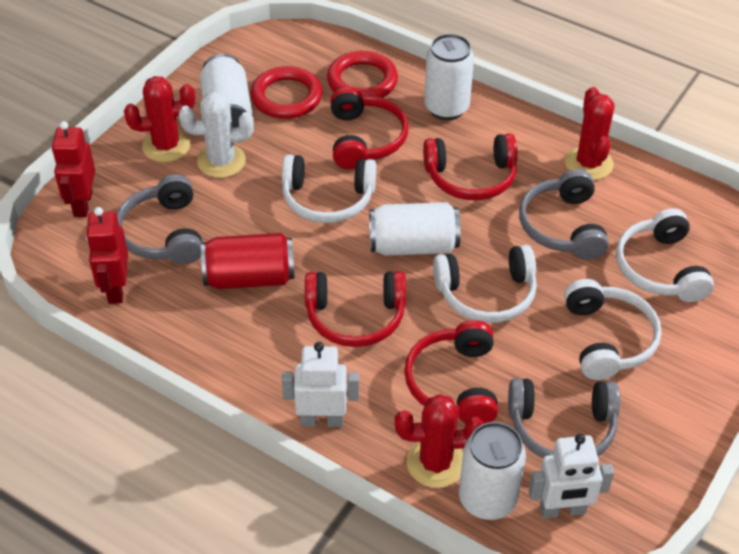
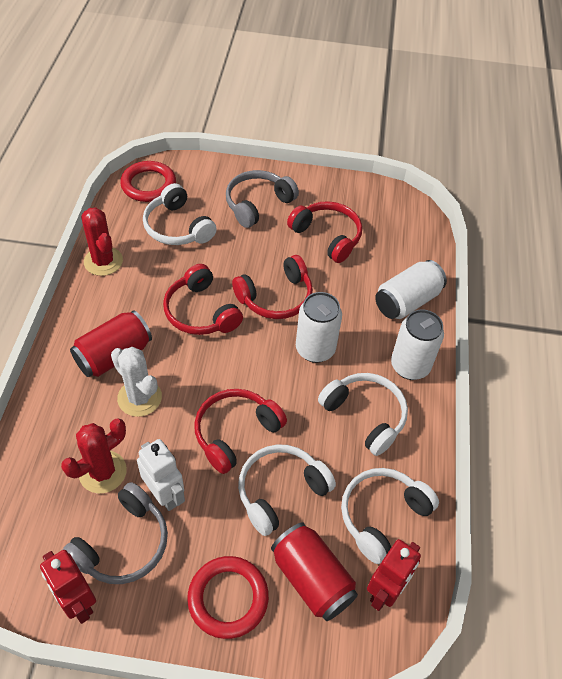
grey headphones: [117,174,202,265] [508,378,620,458] [519,169,609,260] = 3 -> [63,482,168,584] [226,170,299,228] = 2
red cactus: [124,76,195,162] [395,394,484,488] [565,87,615,180] = 3 -> [61,418,127,493] [81,207,123,276] = 2
red can: [201,233,295,289] = 1 -> [70,310,152,377] [271,522,358,621] = 2
white can: [200,54,252,128] [369,202,461,256] [424,34,474,120] [459,422,526,520] = 4 -> [296,292,342,363] [375,260,447,319] [391,310,444,380] = 3
white robot: [282,342,359,427] [529,434,614,519] = 2 -> [137,439,185,511] = 1

